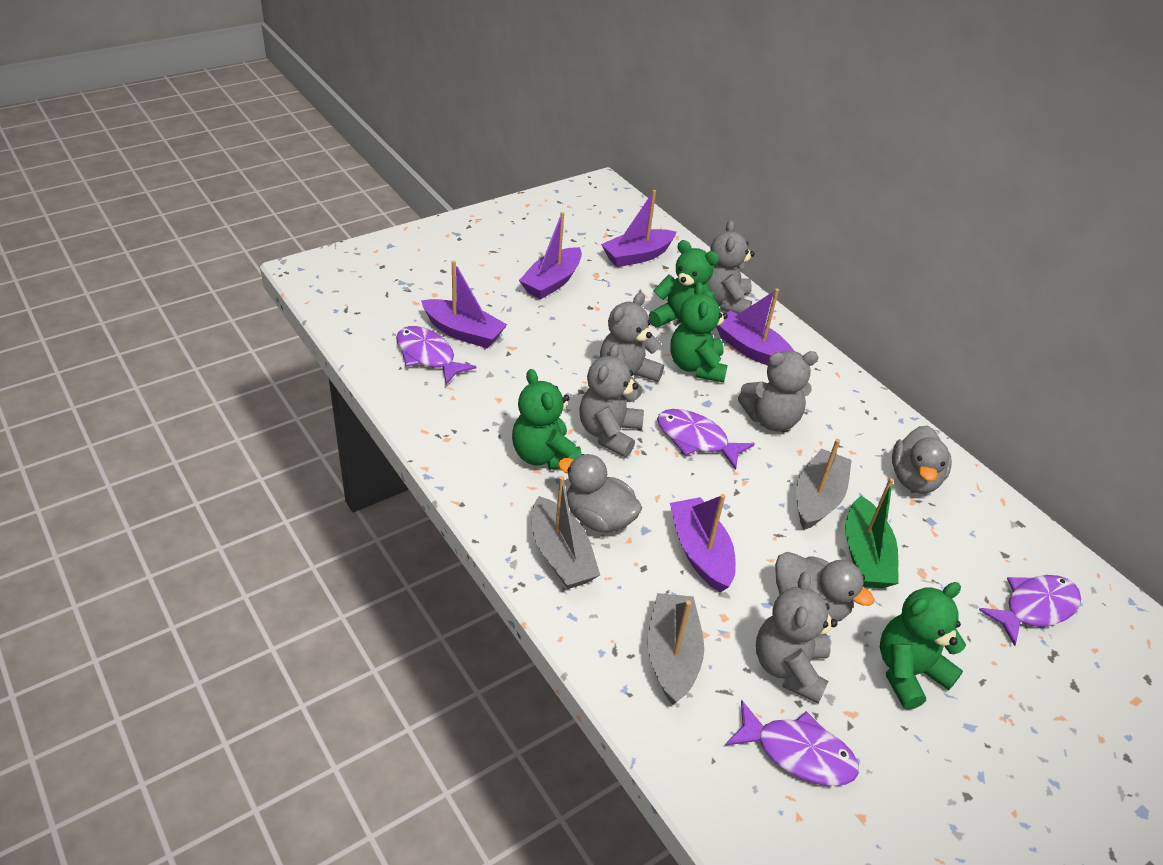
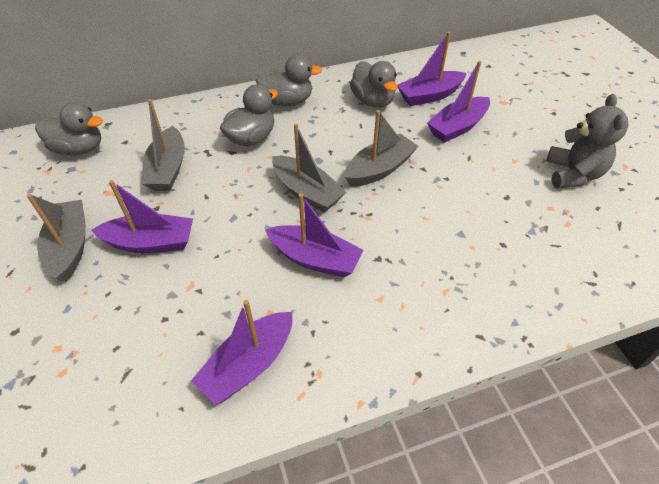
green boat: [845,478,899,588] = 1 -> none = 0
green teddy bear: [512,369,582,470] [649,240,719,327] [670,282,728,383] [880,582,966,710] = 4 -> none = 0
grey boat: [532,476,600,589] [647,593,704,705] [796,439,852,530] = 3 -> [26,193,86,282] [142,99,185,191] [272,124,346,212] [345,110,418,187] = 4
grey duck: [558,454,642,533] [775,552,875,622] [892,425,952,493] = 3 -> [35,102,103,155] [220,84,278,146] [255,54,322,106] [350,61,398,108] = 4
grey teddy bear: [579,343,644,457] [600,292,664,400] [707,220,755,314] [738,351,819,432] [756,572,838,704] = 5 -> [547,94,629,188] = 1
purple fish: [396,326,477,385] [657,409,754,470] [725,700,859,786] [979,575,1081,646] = 4 -> none = 0

